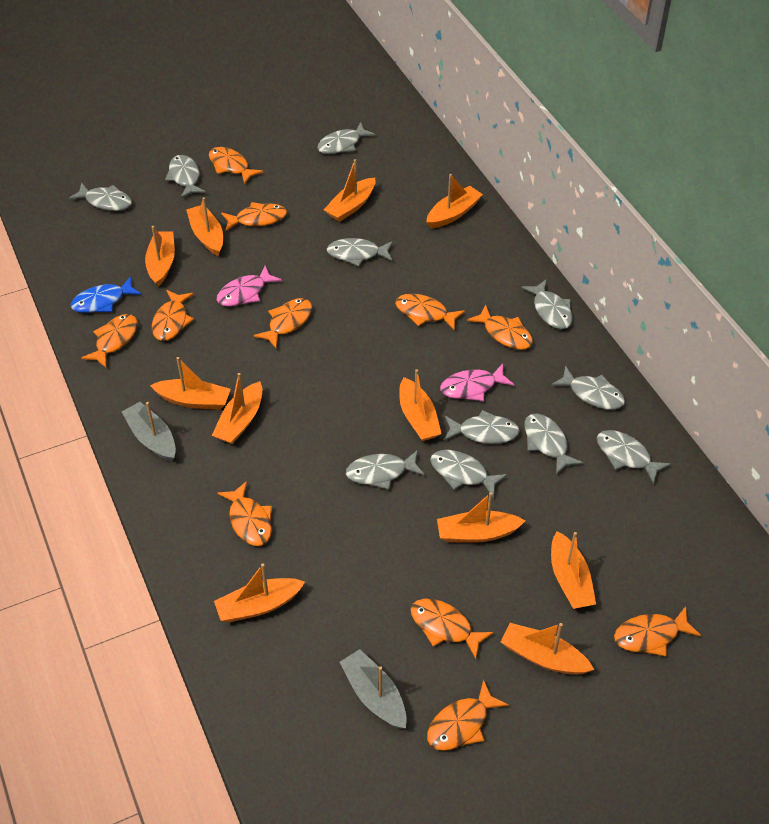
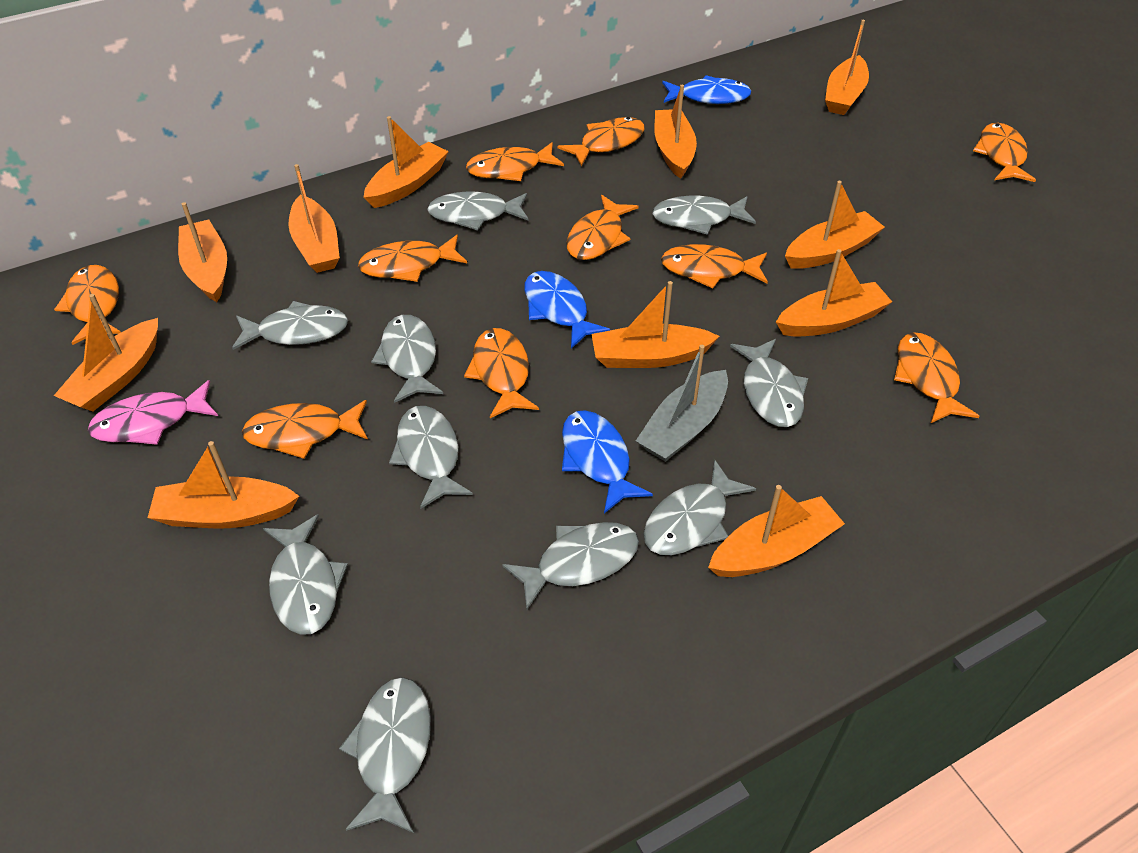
blue fish: [71,276,142,313] = 1 -> [524,271,611,349] [562,410,653,513] [662,75,751,104] = 3
grey boat: [122,402,176,462] [339,649,407,729] = 2 -> [636,345,728,462] = 1
grey fish: [68,182,132,211] [165,155,206,198] [317,122,376,154] [327,238,393,266] [346,450,425,490] [430,450,508,498] [444,410,520,444] [522,279,573,329] [525,413,583,475] [551,366,625,410] [597,430,671,484] = 11 -> [232,301,348,350] [263,514,348,635] [339,677,431,833] [371,315,443,403] [389,406,473,509] [427,191,529,231] [502,522,639,610] [643,459,756,555] [652,196,756,235] [730,339,808,427] = 10
orange fish: [81,314,137,368] [152,290,194,341] [209,147,263,185] [217,481,272,546] [221,202,287,231] [253,298,312,348] [395,294,465,331] [410,599,494,659] [427,679,509,751] [467,305,533,350] [614,606,701,656] = 11 -> [54,265,121,345] [242,400,368,459] [358,235,467,282] [464,328,539,418] [466,142,564,181] [558,117,645,166] [566,195,639,260] [661,244,768,288] [894,332,979,424] [973,123,1036,182] = 10
pink fish: [217,266,282,306] [440,364,514,401] = 2 -> [88,380,218,445] = 1

